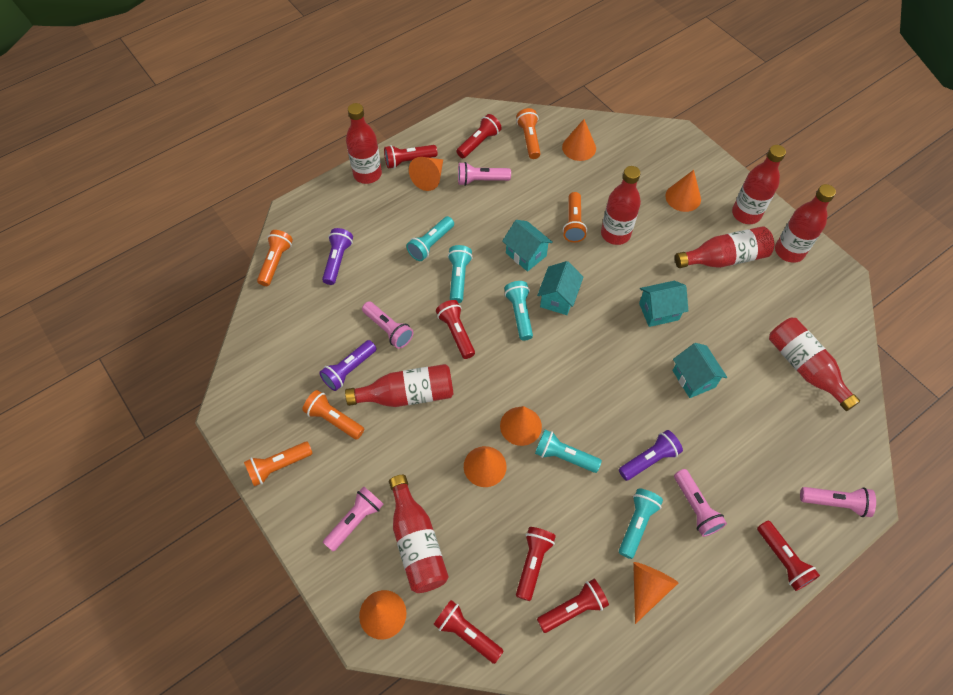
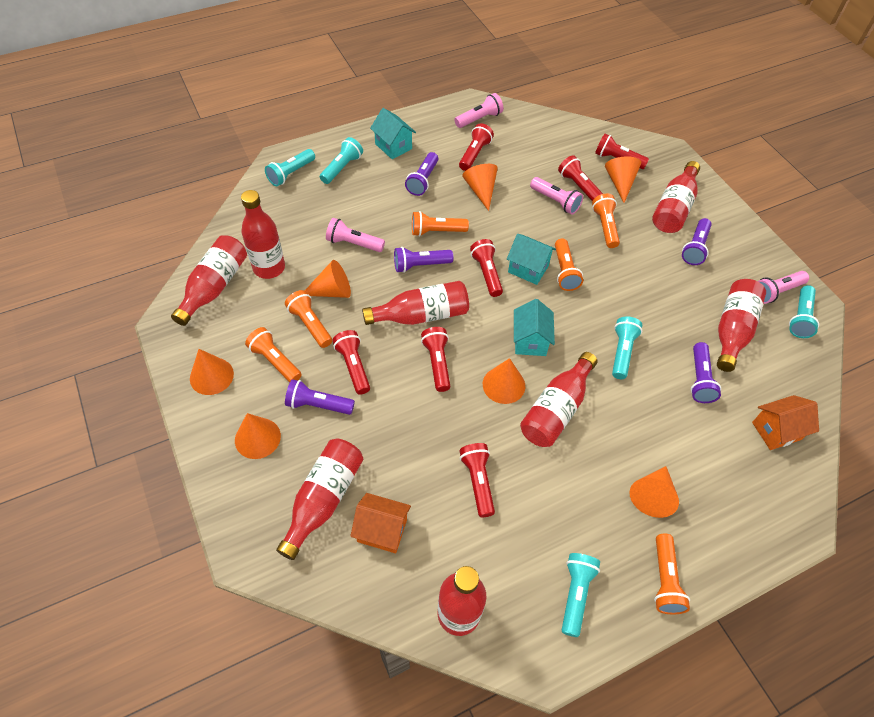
orange flashlight: [244,442,313,486] [257,230,293,286] [302,390,364,440] [516,108,541,159] [563,192,587,242] = 5 -> [245,327,302,382] [285,290,332,348] [412,211,469,237] [555,238,583,291] [592,194,620,248] [654,533,690,615] = 6
orange house: none = 0 -> [350,493,411,553] [752,395,819,450] = 2
pink flashlight: [323,486,384,551] [362,302,414,349] [458,162,511,186] [674,469,727,537] [800,487,876,517] = 5 -> [326,218,385,252] [454,93,504,128] [530,177,583,214] [758,271,809,304] = 4
purple flashlight: [319,340,377,391] [322,228,353,285] [619,430,683,481] = 3 -> [285,379,355,415] [394,247,453,273] [405,152,438,196] [682,218,712,265] [691,342,721,403] = 5
turquoise house: [502,220,553,272] [537,261,583,315] [639,281,688,327] [672,343,727,398] = 4 -> [370,108,416,159] [507,234,556,285] [514,299,555,356] = 3

